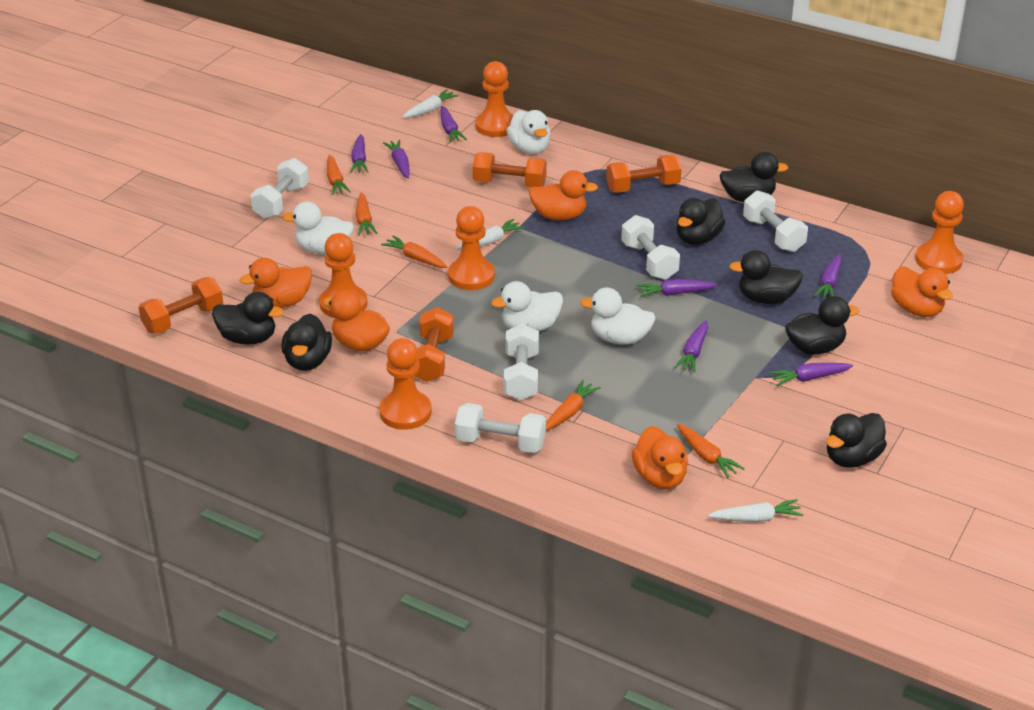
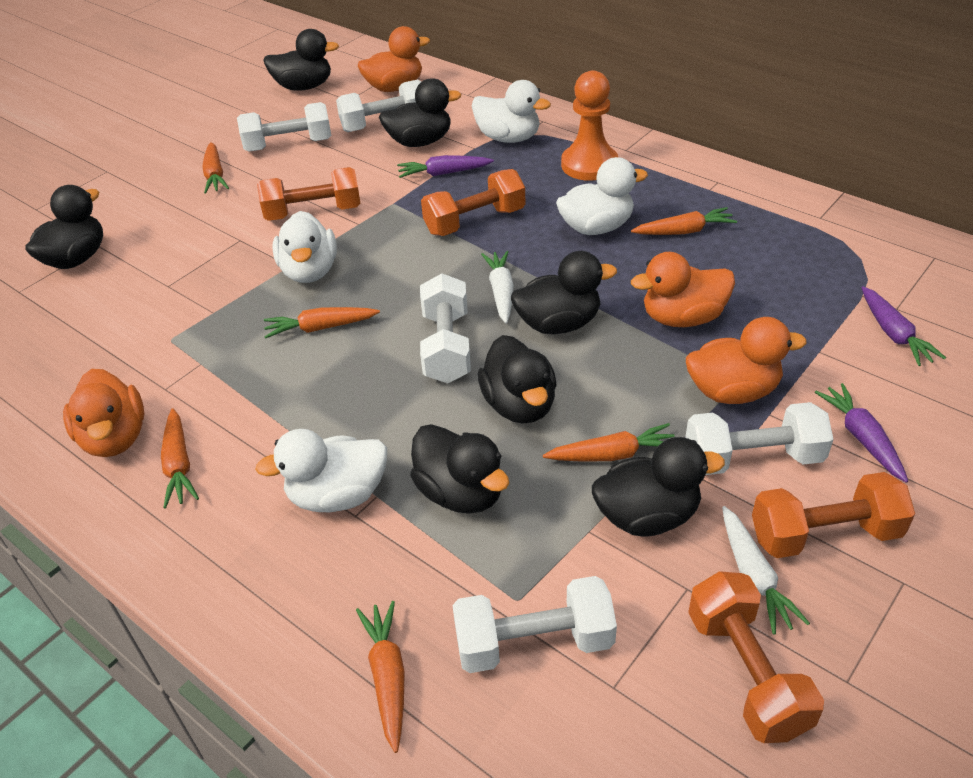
orange carrot: [327,155,351,195] [356,192,377,236] [381,235,447,268] [546,380,601,431] [677,424,745,478] = 5 -> [161,408,199,508] [202,142,229,193] [264,307,380,338] [356,601,405,753] [543,423,675,462] [631,207,737,235] = 6
orange duck: [240,258,312,308] [323,290,390,351] [529,170,598,220] [632,426,688,489] [891,266,953,317] = 5 -> [63,369,144,457] [358,26,430,92] [631,252,735,327] [686,317,807,404] = 4
orange pawn: [319,233,368,318] [379,338,432,430] [448,206,495,290] [475,61,514,137] [915,191,964,274] = 5 -> [561,71,618,181] = 1
purple carrot: [350,134,368,173] [383,140,409,179] [440,106,467,143] [637,279,717,297] [674,321,708,372] [769,363,853,386] [814,254,842,299] = 7 -> [397,155,494,178] [815,383,908,483] [861,286,946,366] = 3
white carrot: [402,89,459,118] [456,219,525,250] [708,499,804,522] = 3 -> [481,251,514,324] [722,506,810,635] = 2

